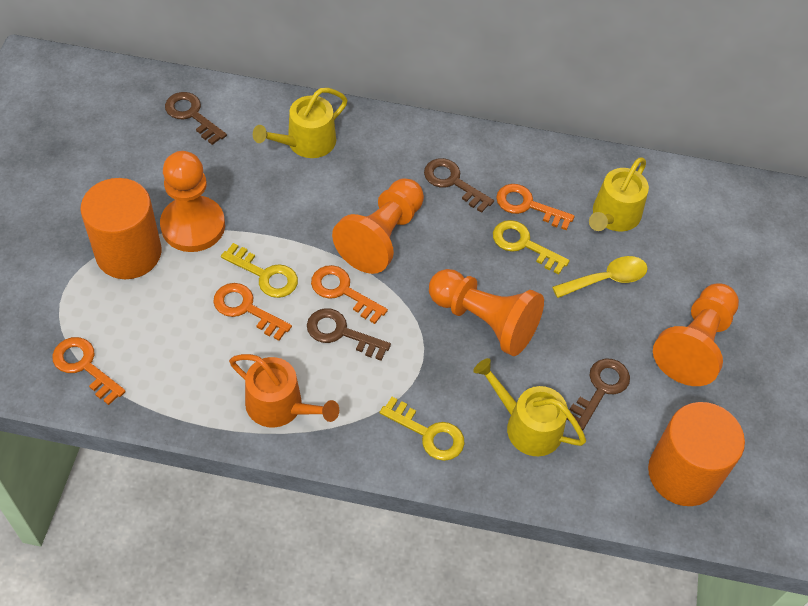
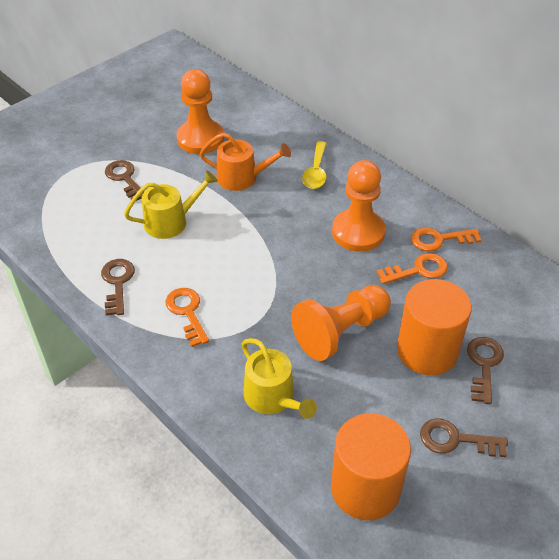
orange key: [52,337,126,405] [213,283,292,341] [311,265,388,324] [496,184,575,230] = 4 -> [166,288,209,347] [377,253,448,284] [411,227,482,251] = 3
orange pawn: [160,151,225,252] [332,178,424,274] [429,269,544,356] [653,284,739,386] = 4 -> [177,69,224,154] [291,285,391,361] [332,160,386,252] = 3
yellow key: [221,243,298,298] [380,397,464,461] [493,220,570,274] = 3 -> none = 0
yellow watering can: [253,88,347,158] [473,358,586,456] [589,157,649,232] = 3 -> [124,170,218,239] [241,338,317,419] = 2

